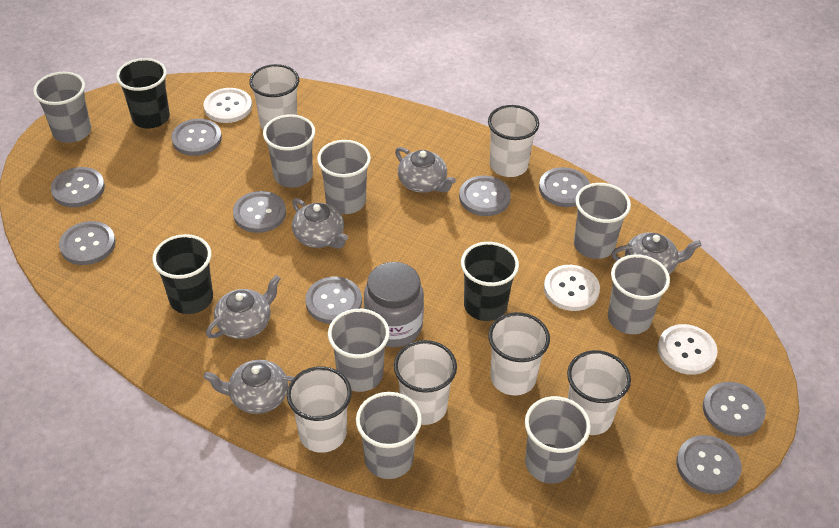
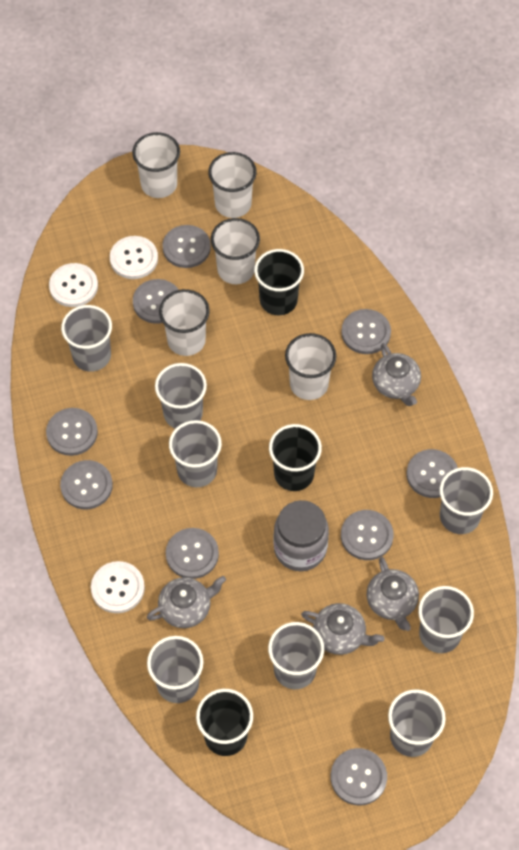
grey teapot: [203,360,294,414] [206,275,281,339] [292,198,348,249] [395,147,456,193] [611,232,701,274] = 5 -> [147,576,226,628] [301,603,385,655] [367,557,419,631] [372,343,421,406] = 4
white cup: [249,64,299,130] [287,366,352,453] [394,340,457,425] [488,105,539,177] [488,312,550,396] [567,350,631,435] = 6 -> [132,132,180,198] [159,289,210,356] [208,152,257,218] [211,218,260,284] [285,333,336,400] = 5

